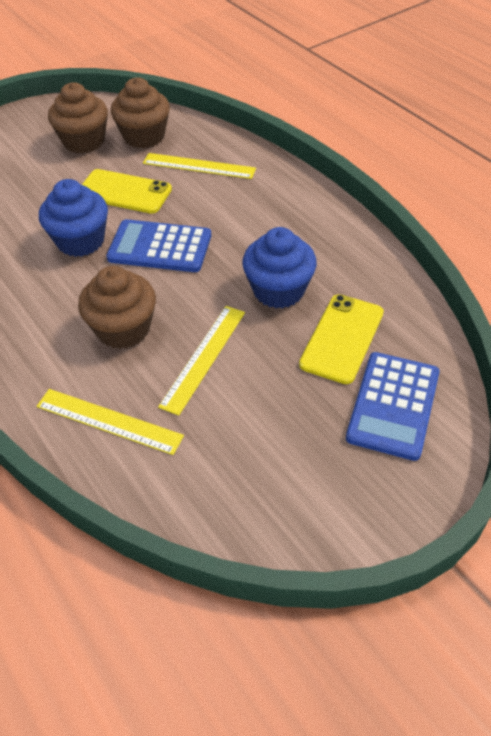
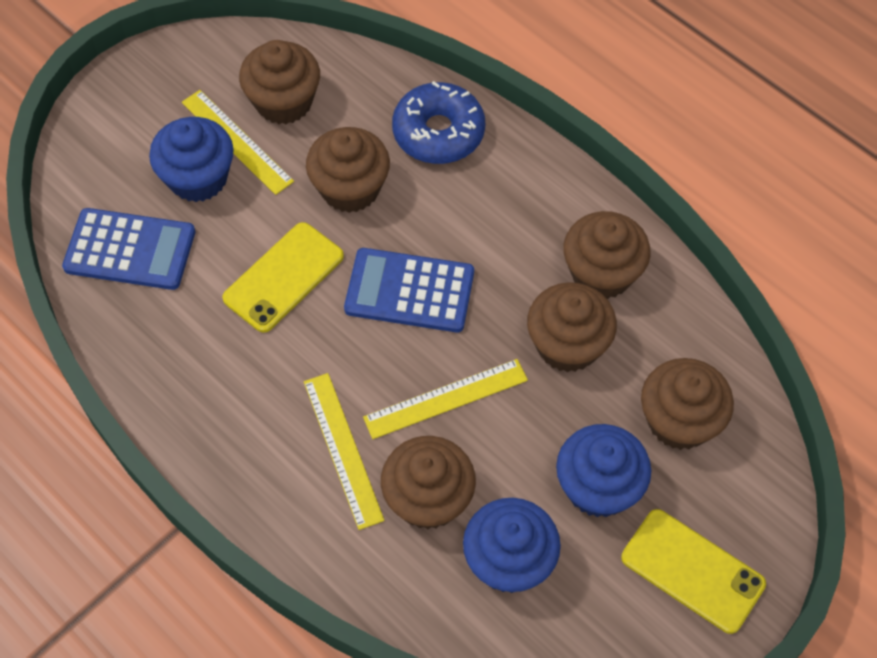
blue cupcake: [39,179,108,257] [242,227,317,309] = 2 -> [149,117,234,202] [463,498,561,593] [556,424,651,517] = 3
blue donut: none = 0 -> [392,81,485,164] = 1
brown cupcake: [48,82,108,153] [78,266,156,349] [111,77,170,148] = 3 -> [239,40,320,124] [306,127,390,213] [381,436,476,529] [527,282,617,372] [563,211,651,299] [641,358,734,450] = 6

